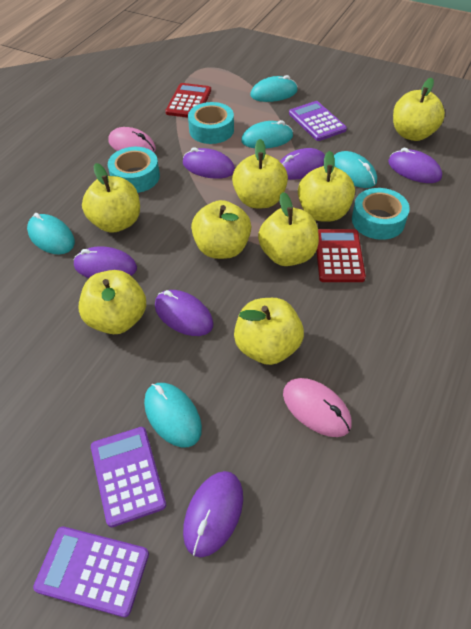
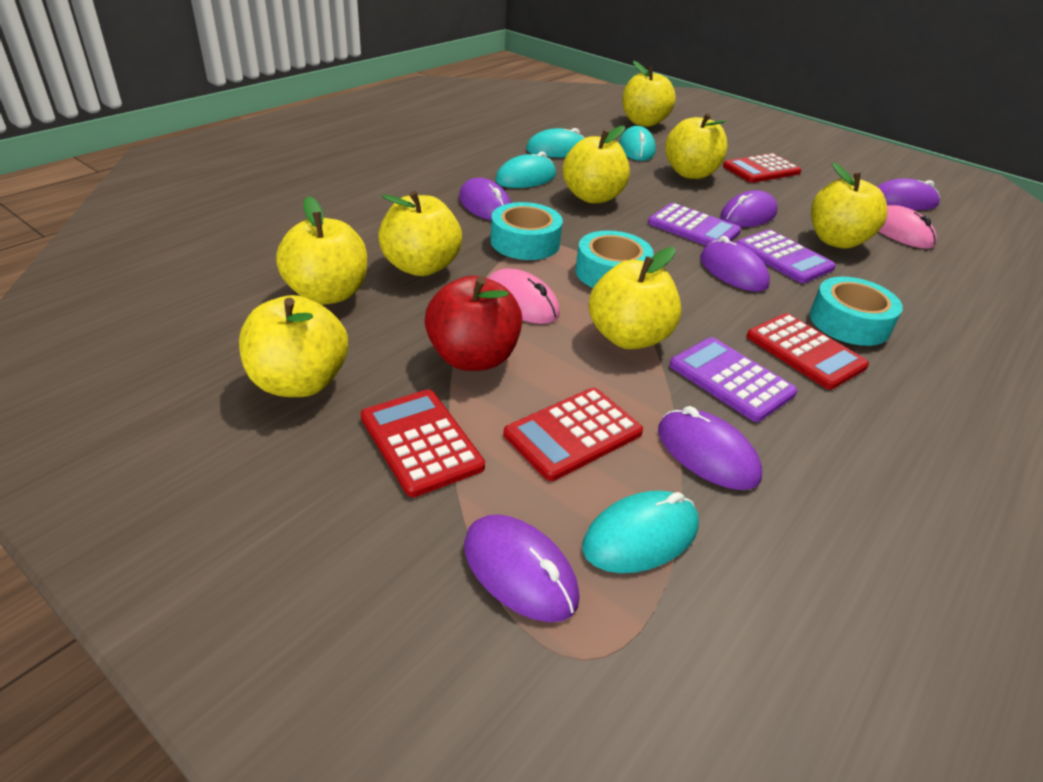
red apple: none = 0 -> [424,276,522,371] = 1
red calculator: [165,83,211,118] [316,229,366,282] = 2 -> [361,390,485,497] [503,388,643,481] [723,153,801,183] [746,313,869,390] = 4
turquoise mouse: [27,213,75,255] [144,383,202,447] [241,120,293,148] [250,75,297,102] [334,151,377,188] = 5 -> [495,151,556,188] [526,128,584,157] [582,491,699,573] [619,126,656,161] = 4

